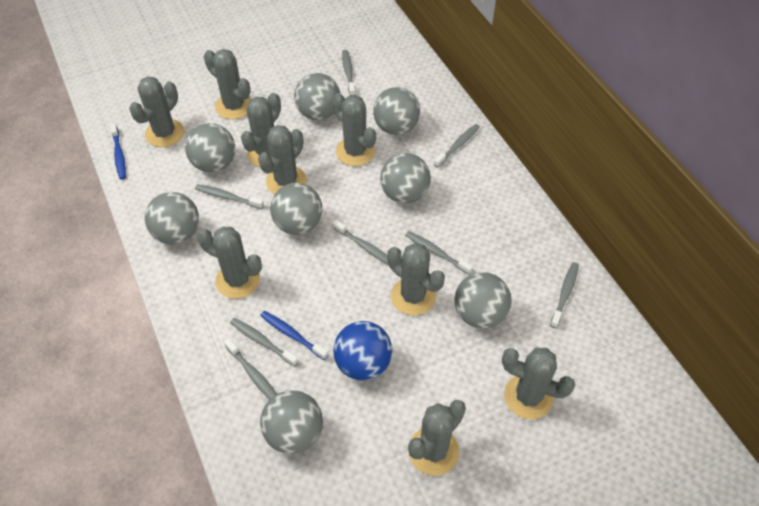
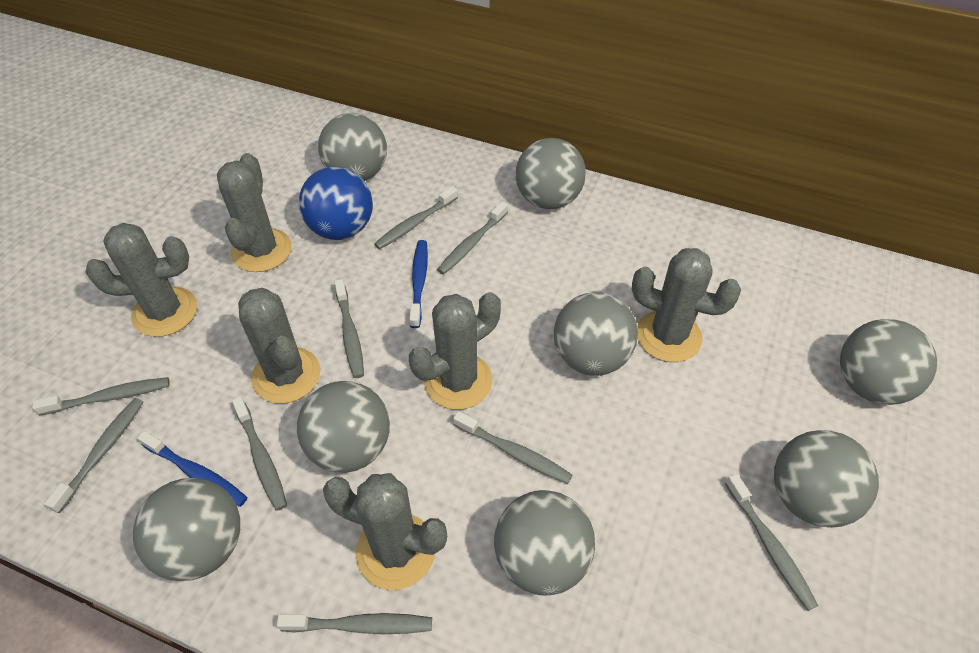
grey cactus: [129,77,184,147] [197,227,262,299] [204,49,251,119] [241,93,281,167] [258,125,307,194] [332,93,376,166] [387,243,445,316] [408,400,466,476] [502,348,575,419] = 9 -> [85,223,197,337] [217,153,292,272] [238,288,320,404] [323,473,447,590] [409,292,501,410] [632,248,741,362] = 6
grey toothbrush: [195,184,264,209] [224,338,277,400] [230,318,299,367] [332,219,389,265] [342,50,355,96] [405,231,473,275] [434,124,480,168] [550,262,579,328] = 8 -> [32,377,170,415] [44,398,144,513] [232,396,287,511] [277,613,432,634] [334,279,364,378] [374,186,458,249] [437,201,508,274] [453,411,572,484] [725,474,818,611] = 9

